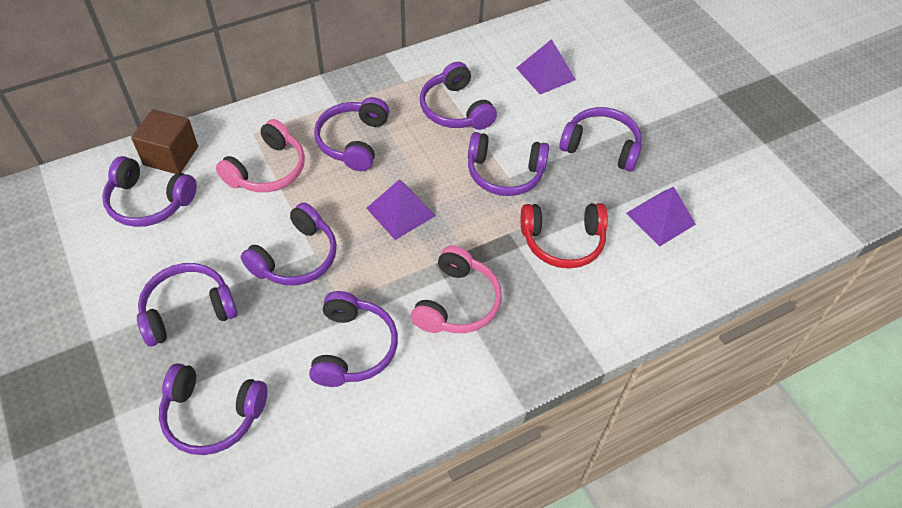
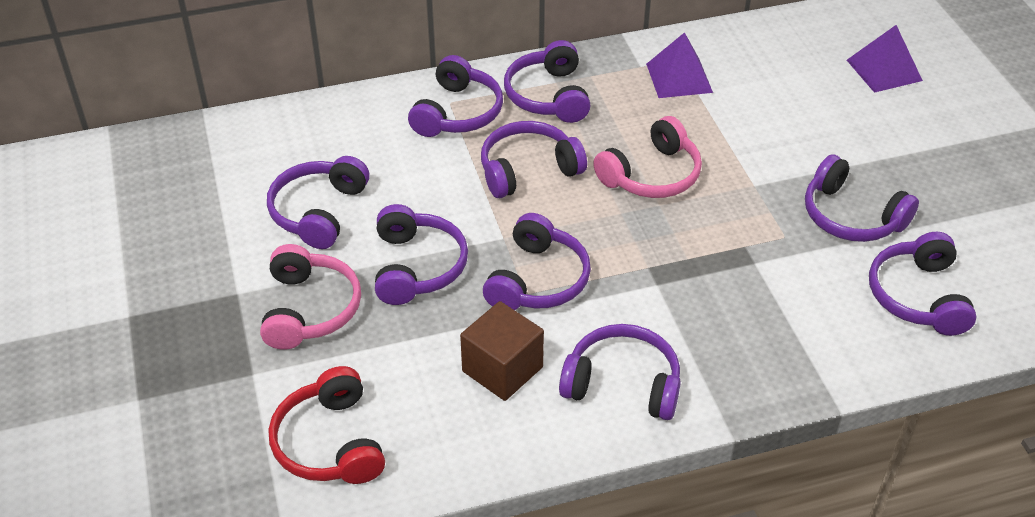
purple pyramid: [366,179,435,240] [516,39,576,94] [626,187,696,247] = 3 -> [646,32,713,98] [847,25,923,93] = 2

